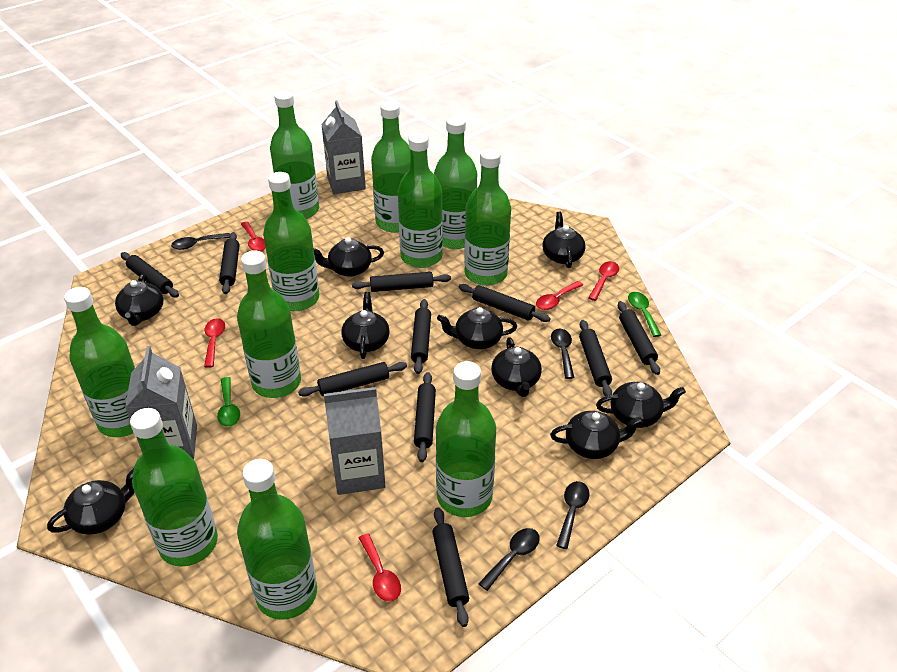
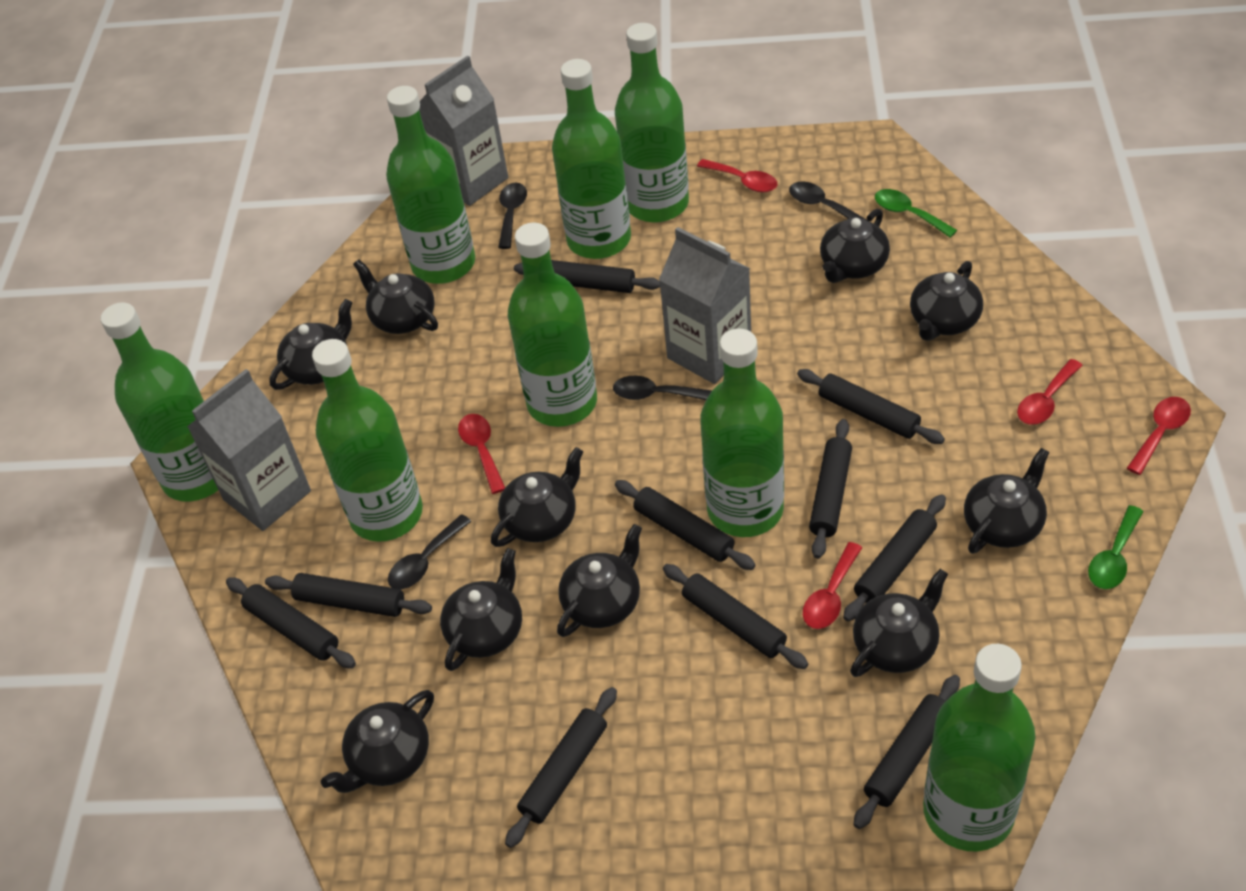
black teapot: [47,468,135,534] [115,274,164,326] [313,237,384,277] [341,292,390,359] [437,307,517,349] [491,337,542,397] [542,211,586,268] [550,411,643,459] [596,382,686,428] = 9 -> [269,299,353,390] [321,690,434,793] [353,259,438,334] [440,548,522,671] [491,447,583,547] [557,524,642,637] [820,209,890,283] [850,569,948,677] [910,261,983,341] [964,448,1049,554] = 10
green bottle: [64,287,135,437] [130,408,218,567] [237,251,301,398] [237,459,317,620] [263,172,319,311] [270,91,319,219] [371,101,410,233] [398,133,443,268] [434,116,477,249] [436,361,496,517] [464,149,511,286] = 11 -> [101,302,218,501] [312,339,423,542] [386,86,475,284] [508,223,597,427] [552,59,631,259] [615,23,689,223] [700,329,784,537] [923,644,1035,851] = 8

